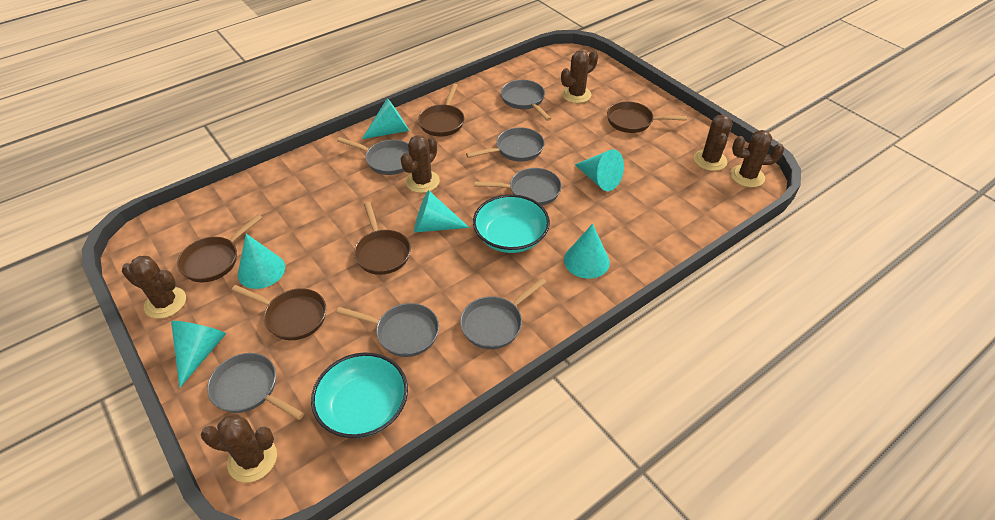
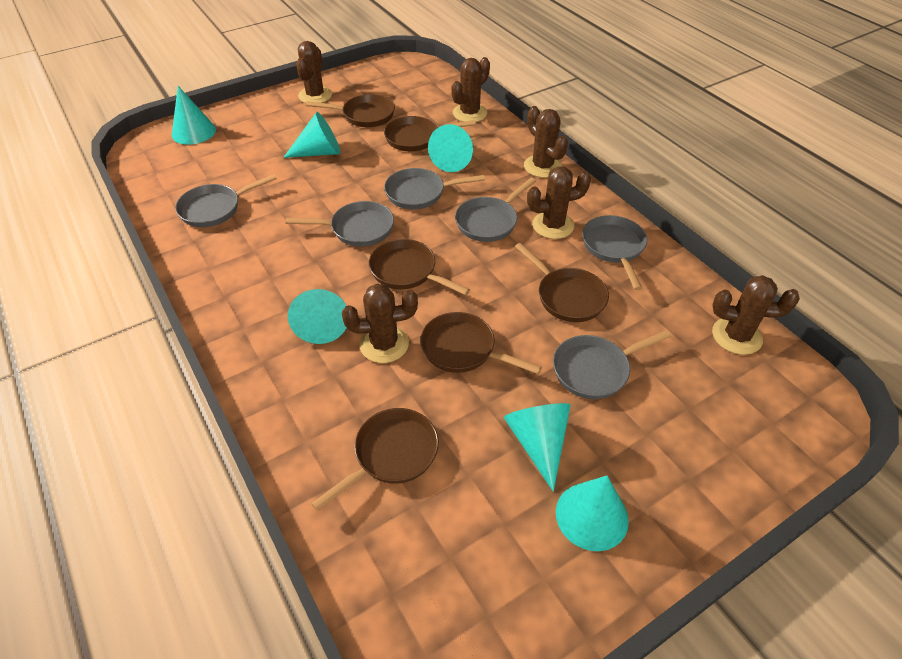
brown pan: [177,214,262,282] [231,285,326,340] [354,202,411,275] [418,84,464,136] [607,101,687,133] = 5 -> [306,94,395,127] [311,408,439,511] [369,239,470,295] [384,116,476,151] [420,312,542,374] [515,243,609,322] = 6
grey pan: [207,353,304,420] [336,303,439,357] [337,137,409,175] [460,278,547,349] [466,127,545,162] [474,168,562,205] [501,80,551,121] = 7 -> [175,174,277,227] [285,201,394,247] [384,168,485,209] [455,178,536,242] [553,330,672,399] [582,215,647,290] = 6
turquoise bowl: [311,352,408,438] [473,194,550,253] = 2 -> none = 0

